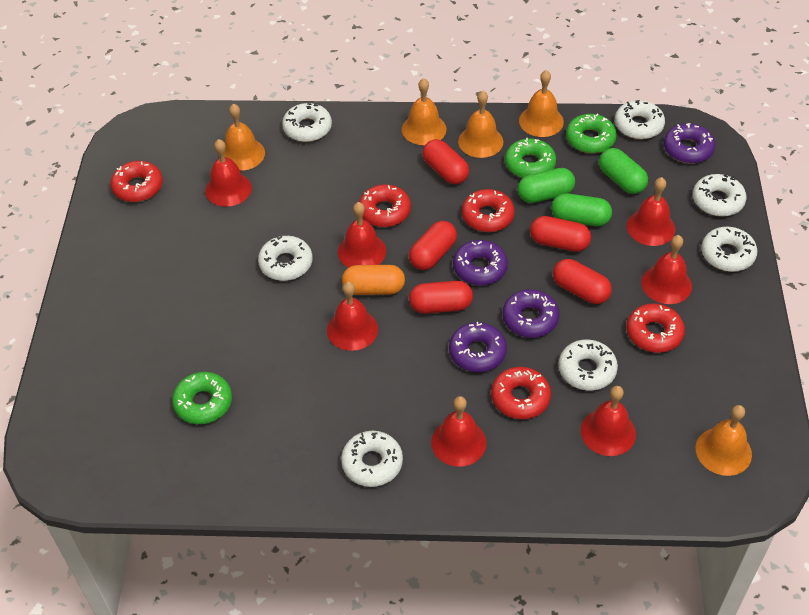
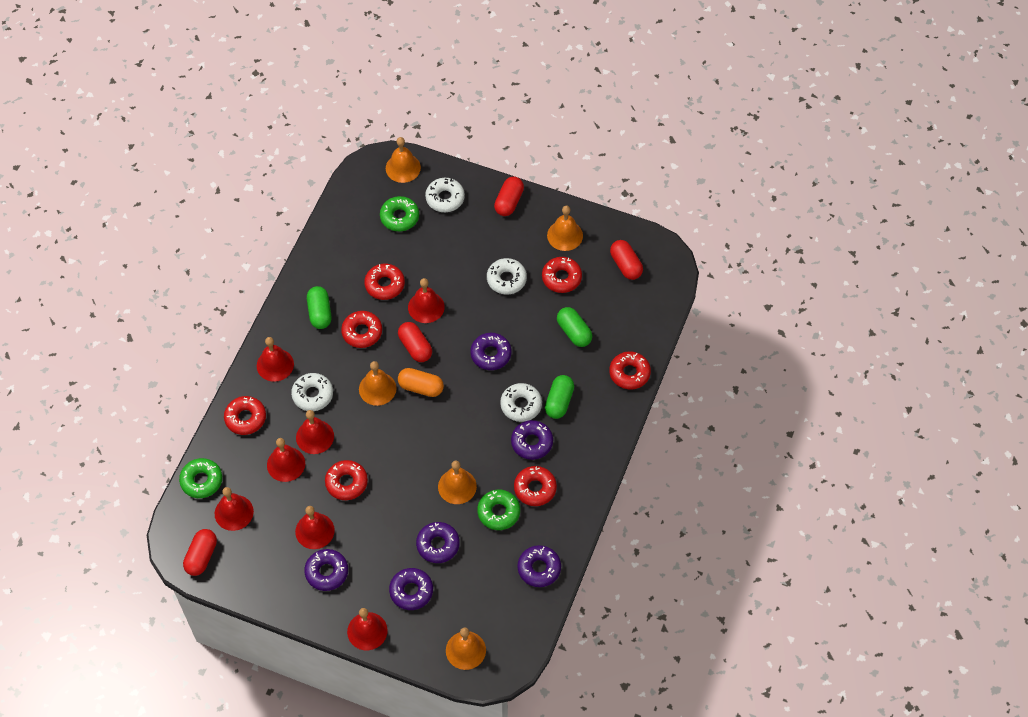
purple donut: [449,322,507,372] [453,240,508,285] [502,289,559,338] [664,123,715,163] = 4 -> [304,549,348,591] [389,568,433,610] [416,522,460,563] [470,333,512,370] [511,420,553,460] [517,545,561,587] = 6
red capsule: [409,221,457,270] [409,281,473,314] [422,139,469,184] [530,216,591,252] [553,259,612,304] = 5 -> [183,529,217,576] [398,322,432,362] [494,177,524,216] [610,240,643,280] = 4
red donut: [111,161,163,202] [359,184,411,227] [462,189,515,232] [491,367,551,419] [627,303,685,353] = 5 -> [224,396,266,435] [325,460,368,500] [341,311,382,348] [364,264,405,300] [514,466,557,506] [542,257,582,293] [609,351,651,390] = 7
white donut: [258,236,313,281] [282,103,332,142] [341,431,403,487] [559,339,618,391] [615,100,665,139] [693,174,747,217] [701,227,757,272] = 7 -> [291,373,333,411] [425,178,465,212] [487,258,527,294] [500,383,542,422] = 4

